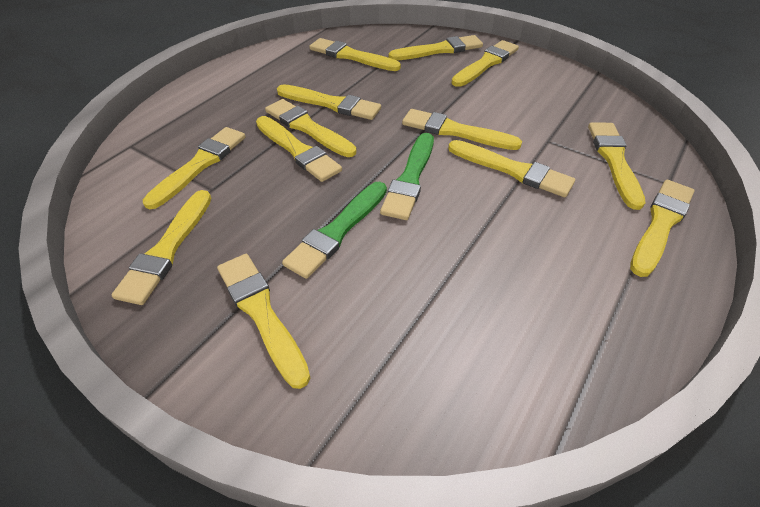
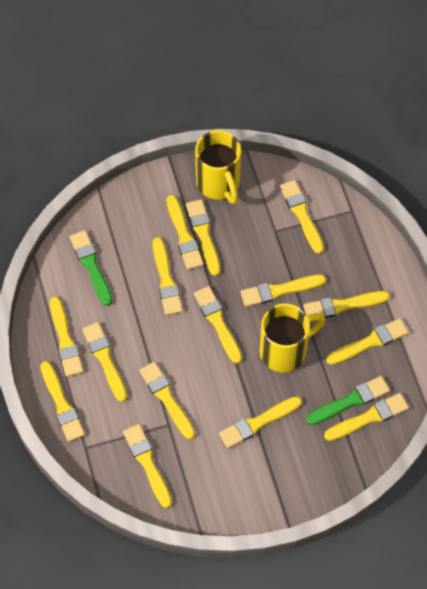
yellow brush: [112,190,211,305] [143,127,245,209] [217,254,310,389] [256,116,342,182] [265,99,356,157] [277,84,381,120] [309,38,401,71] [389,35,483,60] [402,109,522,150] [448,140,575,197] [451,40,519,87] [588,122,645,210] [630,180,694,277] = 13 -> [40,361,85,442] [50,296,84,377] [82,322,127,402] [123,424,172,508] [139,362,195,440] [152,237,183,315] [166,195,204,270] [186,199,220,276] [194,286,242,364] [219,396,302,448] [240,274,326,307] [280,180,324,254] [303,291,390,318] [324,393,409,441] [326,318,409,365] = 15
yellow mug: none = 0 -> [195,130,241,204] [260,303,325,373] = 2

